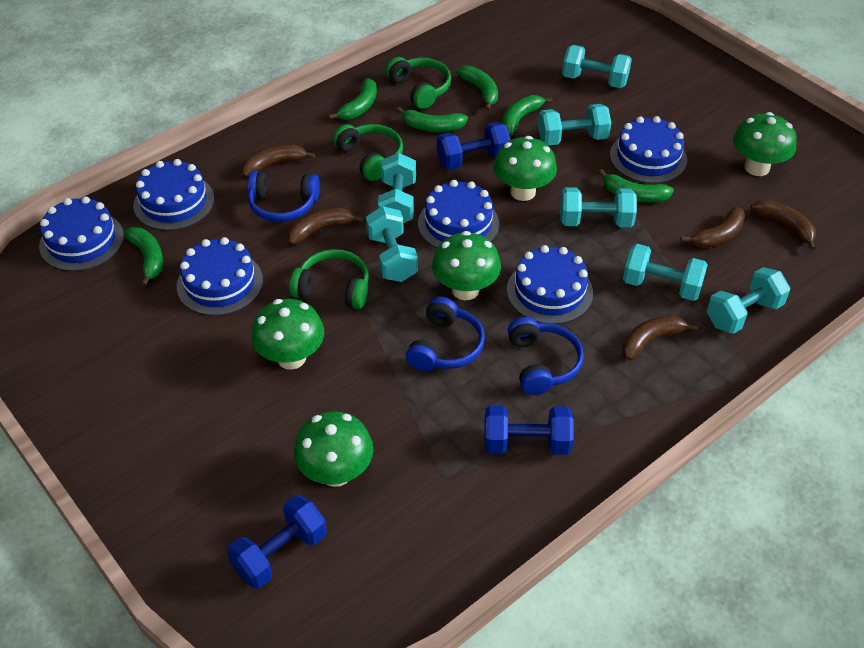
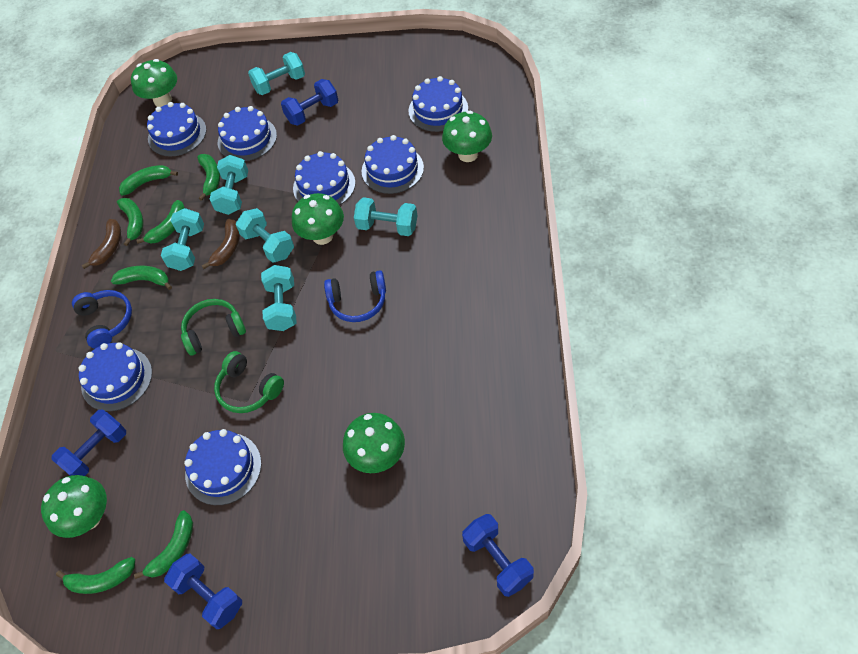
blue cake: [39,196,124,271] [133,159,214,231] [177,237,263,316] [418,180,499,248] [507,245,593,324] [610,116,687,184] = 6 -> [78,342,152,411] [147,102,207,157] [184,429,262,505] [218,106,277,161] [293,151,355,205] [362,135,424,194] [409,76,468,132] = 7
blue dumbbell: [227,495,327,589] [437,122,511,170] [484,405,574,455] = 3 -> [52,409,126,476] [164,553,242,629] [281,79,338,126] [462,514,534,597] = 4
blue headphones: [248,171,320,222] [406,297,485,371] [508,317,584,395] = 3 -> [72,290,132,349] [324,270,386,322] = 2
brown banana: [241,145,315,177] [288,208,364,245] [622,315,698,360] [680,206,745,248] [751,199,816,250] = 5 -> [82,219,121,269] [202,219,240,269] = 2
green banana: [123,227,163,286] [328,78,377,120] [397,107,468,132] [456,65,498,111] [502,95,553,136] [598,169,674,203] = 6 -> [56,557,135,594] [111,266,172,290] [117,198,143,246] [119,165,178,196] [134,510,193,579] [136,200,185,244] [197,154,220,201] = 7
green headphones: [289,249,369,309] [333,124,403,181] [385,57,451,109] = 3 -> [181,299,246,356] [214,351,284,413] = 2
turquoise dumbbell: [366,206,418,282] [378,153,416,223] [538,104,611,146] [560,187,637,227] [562,45,632,88] [623,244,708,301] [707,267,790,334] = 7 -> [161,208,204,271] [210,155,248,215] [236,208,294,263] [248,52,305,95] [261,265,297,331] [354,197,417,236] = 6

